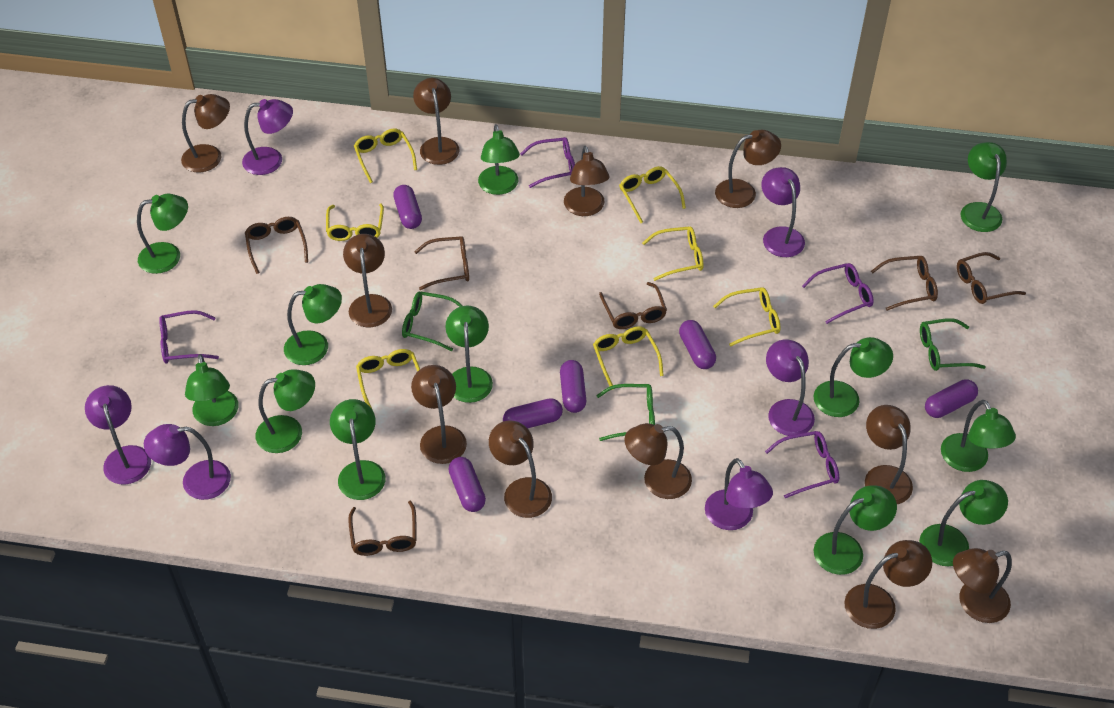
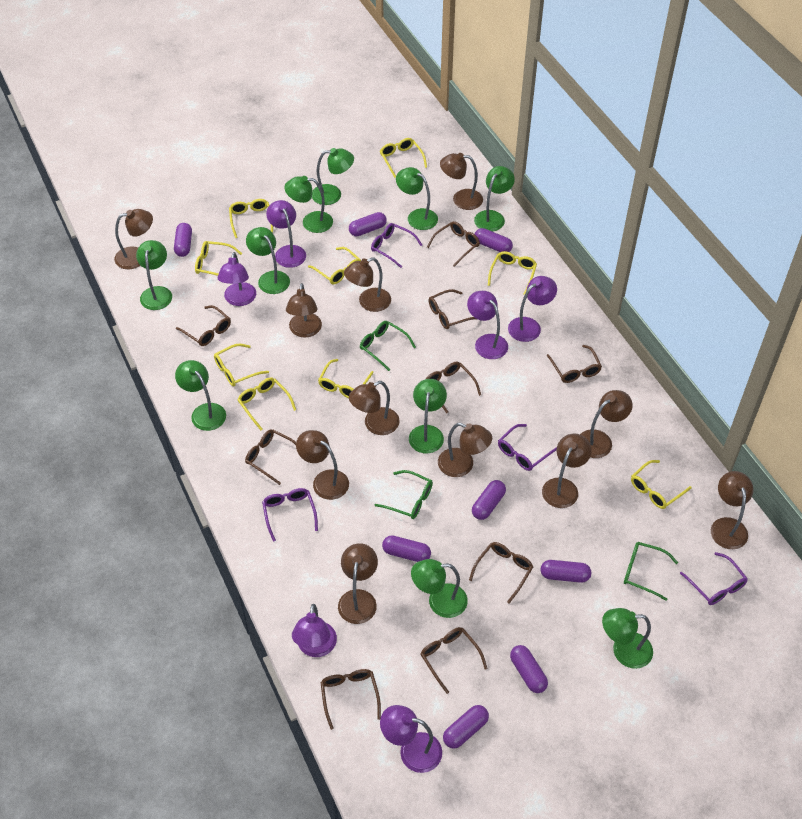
brown glasses: [245,217,308,274] [348,500,417,556] [414,236,469,290] [599,282,667,329] [871,256,938,311] [957,252,1026,304] = 6 -> [176,305,231,346] [245,429,296,485] [320,669,381,730] [420,627,488,694] [426,362,481,413] [427,221,480,267] [428,289,476,329] [469,542,533,604] [546,345,602,383] = 9
green lamp: [137,194,188,274] [185,354,239,426] [256,369,315,453] [284,284,342,365] [330,399,386,500] [445,306,493,403] [478,124,520,195] [814,337,893,417] [814,485,897,575] [919,480,1008,566] [941,400,1016,472] [960,142,1007,232] = 12 -> [136,240,172,310] [175,360,226,431] [246,227,290,294] [284,176,333,233] [312,148,354,205] [396,167,438,230] [409,379,447,453] [411,559,468,618] [474,166,515,232] [602,608,653,669] = 10
purple capsule: [393,185,422,229] [448,457,486,512] [503,398,563,428] [560,360,586,413] [679,320,716,369] [925,379,978,418] = 6 -> [174,223,192,257] [349,212,387,236] [382,535,431,562] [443,705,489,749] [472,480,506,520] [475,228,513,252] [510,645,548,693] [541,560,591,583] = 8
yellow glasses: [326,203,384,241] [354,128,417,183] [356,349,420,408] [593,326,664,390] [619,166,686,223] [642,226,704,281] [713,287,781,347] = 7 -> [195,241,242,276] [214,344,269,387] [229,199,273,238] [238,377,296,430] [308,247,361,285] [318,359,374,398] [380,138,427,178] [488,251,537,295] [631,460,692,509] = 9

